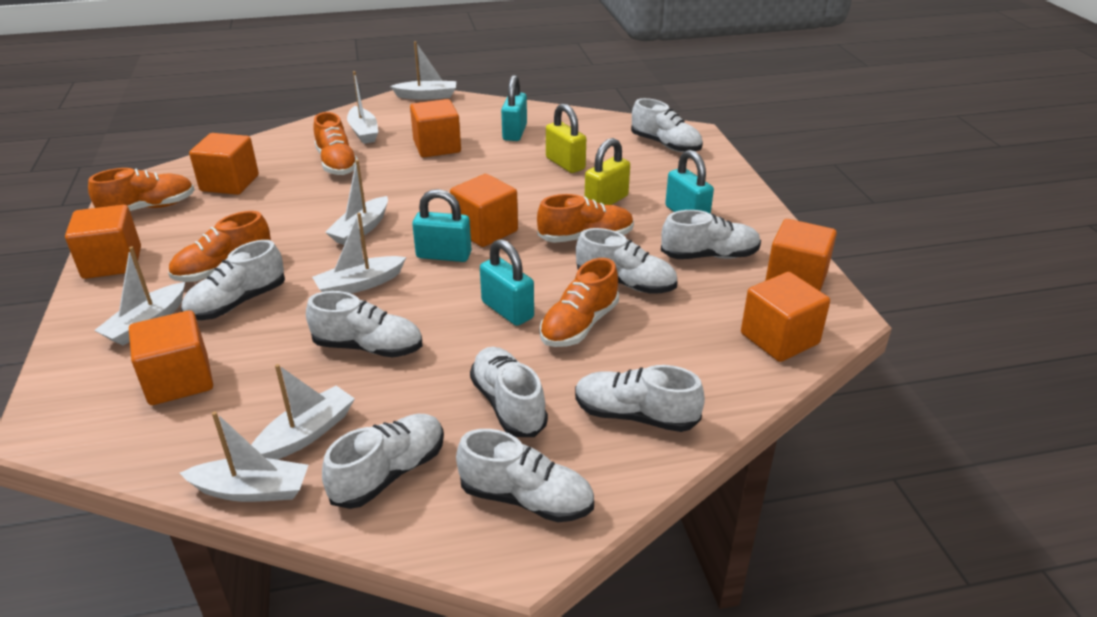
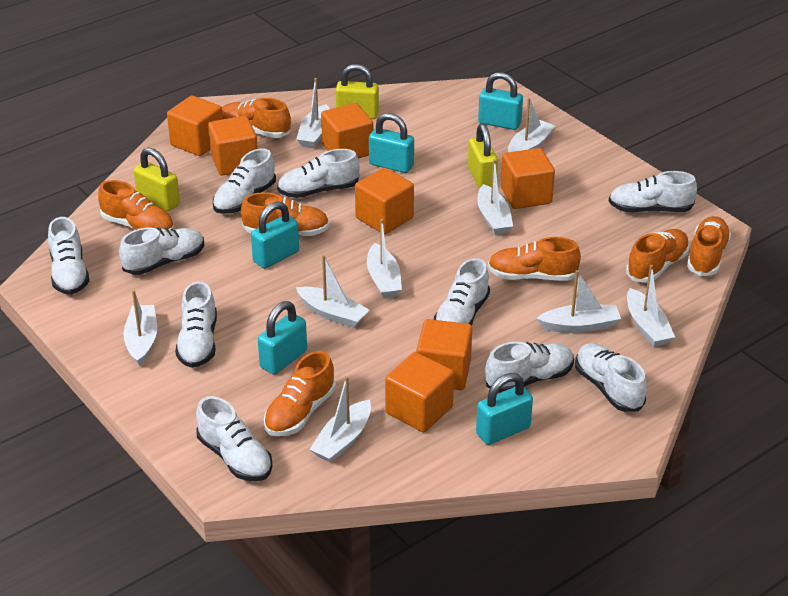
orange shoe: [88,168,195,211] [168,211,271,282] [313,112,358,175] [537,194,634,243] [540,258,619,347] = 5 -> [98,180,174,230] [222,98,291,138] [241,192,330,236] [264,351,336,436] [488,237,581,281] [626,229,690,283] [687,216,731,276] = 7
turquoise padlock: [412,189,471,262] [480,239,534,326] [501,75,527,141] [665,150,714,214] = 4 -> [251,201,299,269] [258,301,307,375] [369,113,414,173] [476,373,533,445] [478,72,523,130] = 5
white boat: [94,246,185,346] [180,411,308,502] [251,364,355,460] [312,213,406,293] [325,160,388,245] [347,71,378,144] [390,41,456,100] = 7 -> [123,290,157,366] [296,78,330,148] [296,255,370,328] [309,376,371,463] [367,219,402,298] [477,159,513,235] [508,98,555,152] [536,270,621,333] [627,265,675,347] = 9
white shoe: [181,240,285,320] [306,291,422,358] [322,414,444,509] [456,429,594,522] [470,347,548,437] [575,365,705,432] [576,228,677,294] [631,98,703,152] [661,210,761,259] = 9 -> [48,217,89,295] [119,227,204,275] [175,281,217,368] [196,396,273,481] [213,148,276,214] [277,149,360,198] [434,258,490,325] [485,342,574,393] [575,343,647,412] [609,171,697,213] = 10
yellow padlock: [546,103,586,173] [585,138,630,205] = 2 -> [134,148,180,211] [336,64,379,119] [468,123,498,189] = 3

